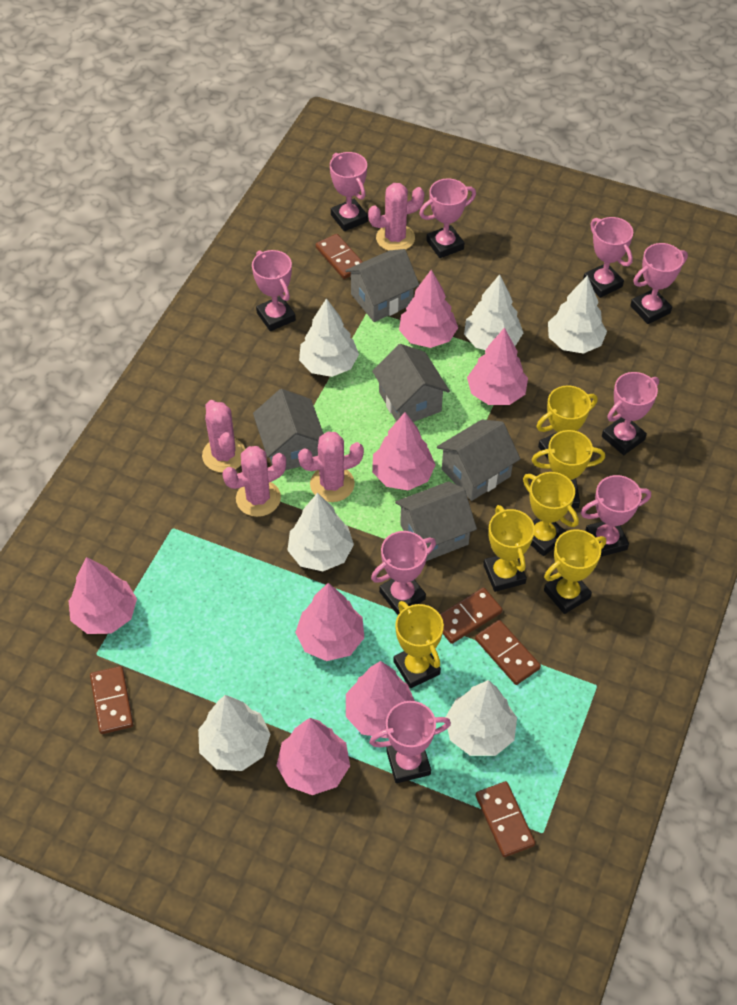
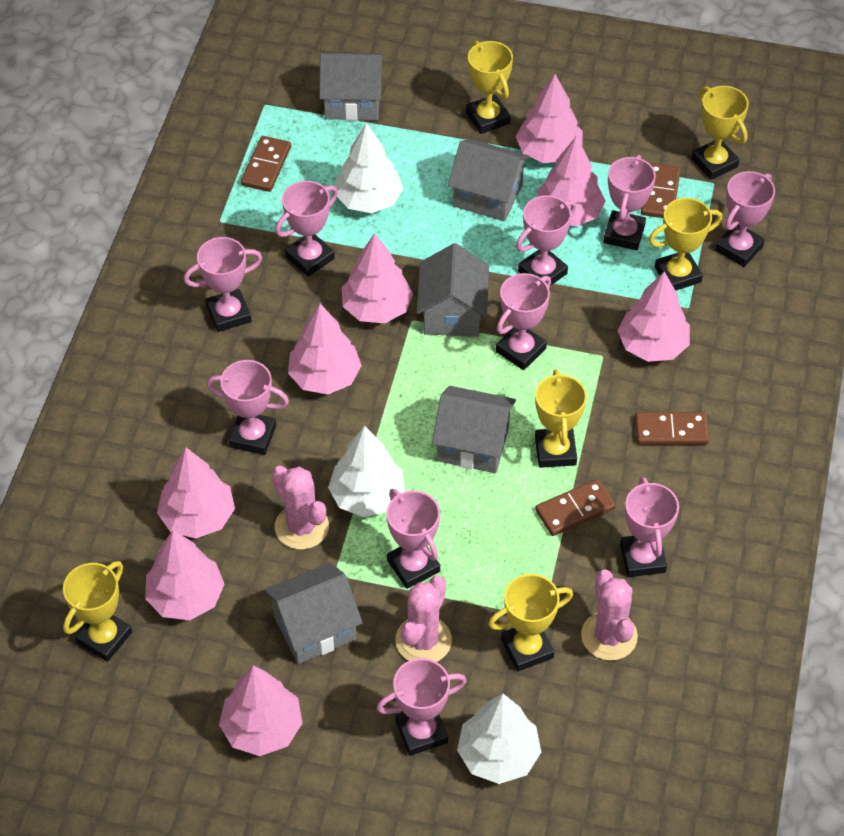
brown domino: [90,666,133,734] [316,234,363,279] [440,588,503,644] [475,620,541,685] [475,781,535,857] = 5 -> [241,136,291,192] [535,479,616,536] [635,412,709,445] [641,163,681,218] = 4
pink cactus: [202,400,245,473] [222,446,286,517] [298,431,364,502] [368,183,425,251] = 4 -> [271,466,329,549] [395,576,452,662] [581,569,638,661] = 3
pink tree: [69,557,137,634] [276,718,350,795] [295,583,364,661] [346,661,415,738] [372,412,435,490] [399,270,458,348] [467,328,528,405] = 7 -> [145,530,224,620] [157,447,235,539] [219,665,303,756] [288,304,362,394] [342,233,413,323] [516,74,583,163] [537,136,606,227] [617,271,690,362] = 8
pink trophy: [252,250,296,331] [330,152,368,231] [369,701,451,783] [371,531,436,615] [419,178,476,258] [580,475,651,557] [583,217,633,298] [602,372,659,455] [630,243,688,324] = 9 -> [184,237,262,332] [207,360,289,455] [275,181,338,277] [376,658,466,756] [386,489,440,589] [496,273,551,370] [516,195,576,286] [603,155,656,250] [620,477,679,577] [715,171,775,267] = 10
white tree: [198,695,270,771] [287,493,354,571] [299,298,359,377] [445,680,517,756] [464,274,523,350] [548,275,607,354] = 6 -> [328,426,405,517] [335,123,404,213] [457,694,541,784] = 3

